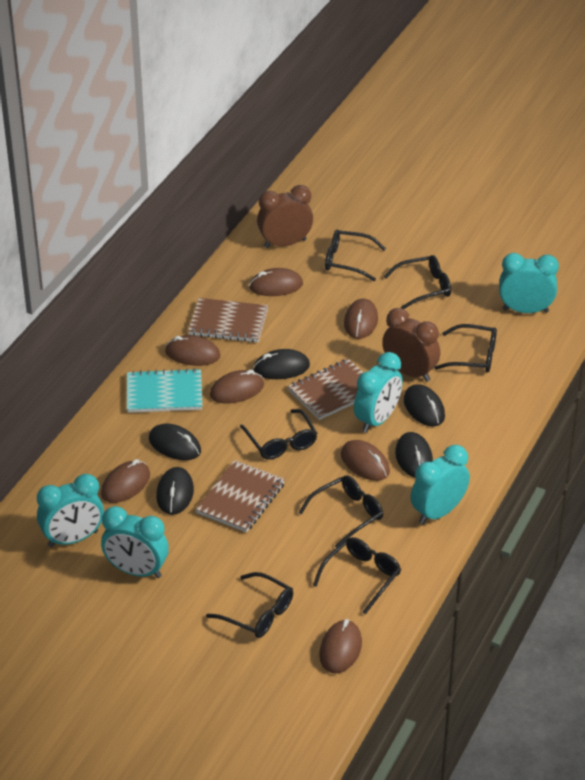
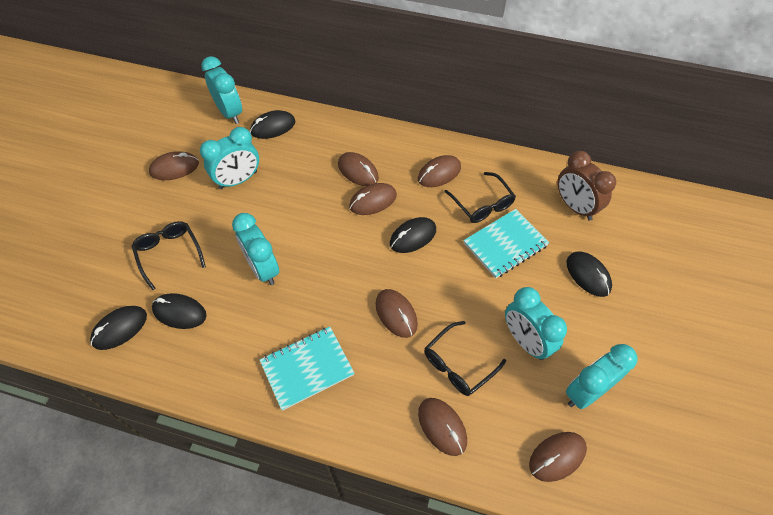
black glasses: [206,572,293,638] [240,409,318,460] [299,475,383,548] [313,537,401,615] [325,229,386,281] [383,255,451,309] [434,324,497,373] = 7 -> [132,221,206,290] [425,321,506,396] [444,172,516,223] = 3
brown clock: [257,185,313,248] [382,308,440,382] = 2 -> [557,151,616,221] = 1
brown notebook: [188,298,268,343] [196,460,285,532] [288,359,364,420] = 3 -> none = 0
turquoise notebook: [127,368,202,413] = 1 -> [260,327,355,411] [463,209,549,278] = 2

